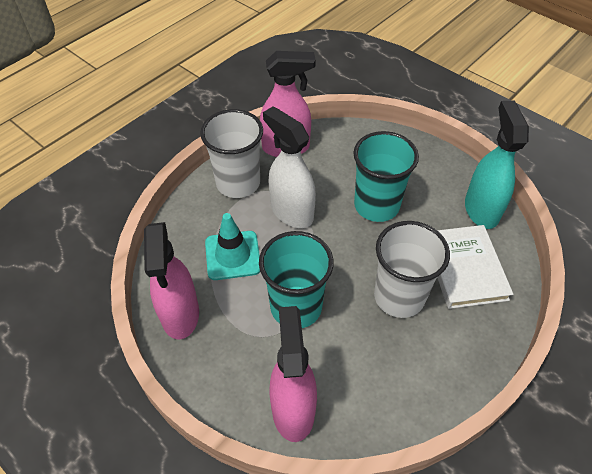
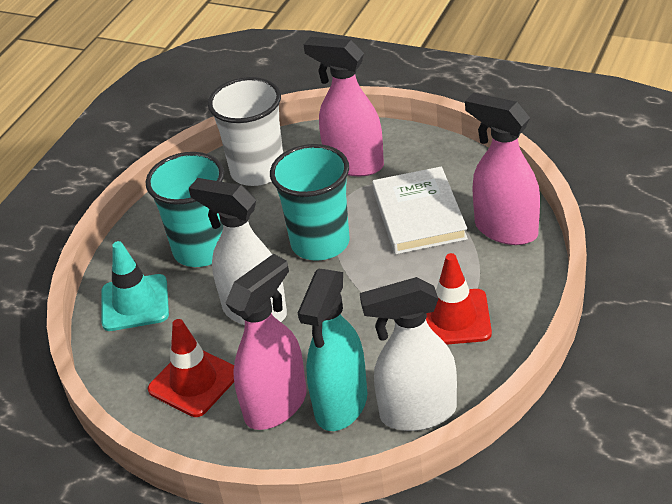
red traffic cone: none = 0 -> [148,319,234,417] [426,253,492,344] = 2
white cup: [200,109,263,198] [374,221,450,318] = 2 -> [208,77,283,186] = 1
white spray bottle: [263,106,316,228] = 1 -> [189,178,287,325] [360,277,457,431] = 2

